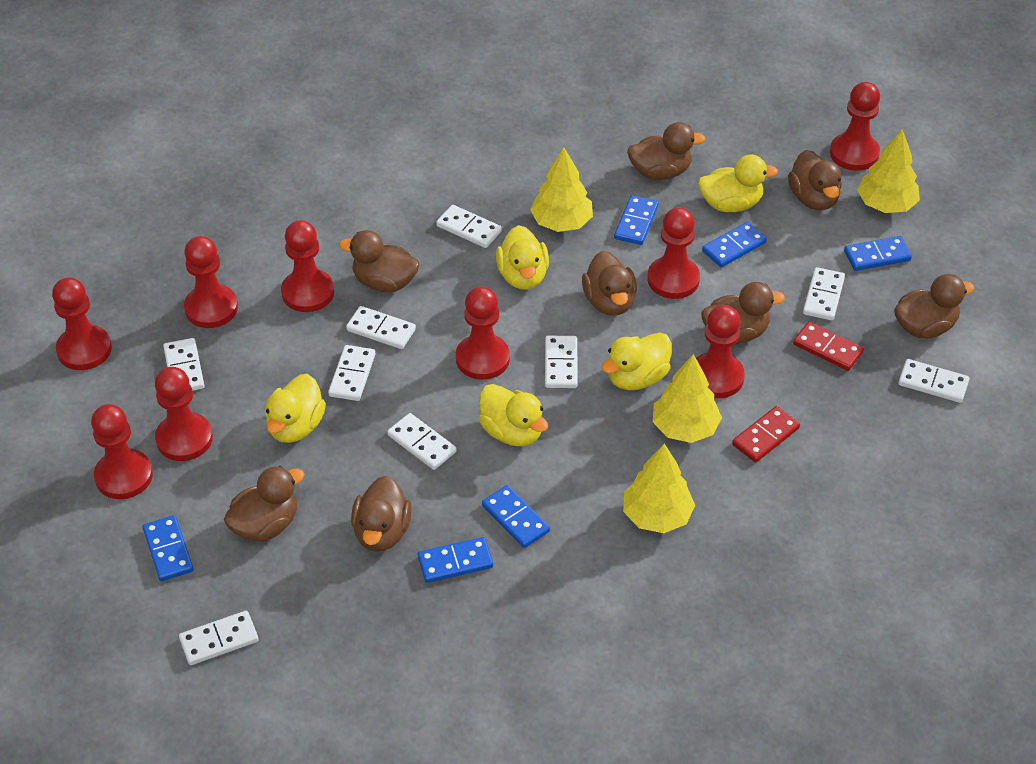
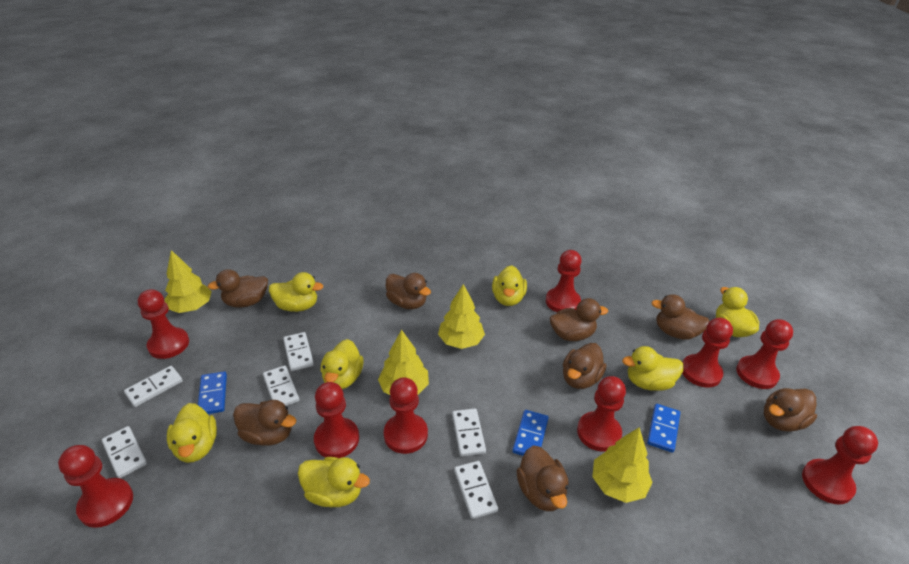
blue domino: [142,515,193,581] [418,537,493,583] [482,485,550,548] [614,195,659,245] [702,222,767,267] [844,236,912,271] = 6 -> [198,371,227,414] [512,410,549,456] [647,404,680,453] = 3
red domino: [732,406,800,462] [793,322,864,371] = 2 -> none = 0
white domino: [163,338,204,391] [179,611,259,665] [328,345,375,401] [346,306,416,349] [387,413,457,470] [436,205,502,248] [545,336,578,388] [803,267,845,320] [898,359,970,403] = 9 -> [102,426,147,478] [124,366,183,407] [263,365,299,406] [283,332,314,371] [452,408,486,457] [454,461,498,519] = 6
yellow duck: [265,374,326,443] [479,384,548,446] [496,225,549,290] [602,332,672,390] [698,154,778,212] = 5 -> [167,403,217,463] [269,272,323,312] [298,457,370,507] [321,339,364,389] [492,265,527,306] [622,346,684,391] [716,287,759,337] = 7

